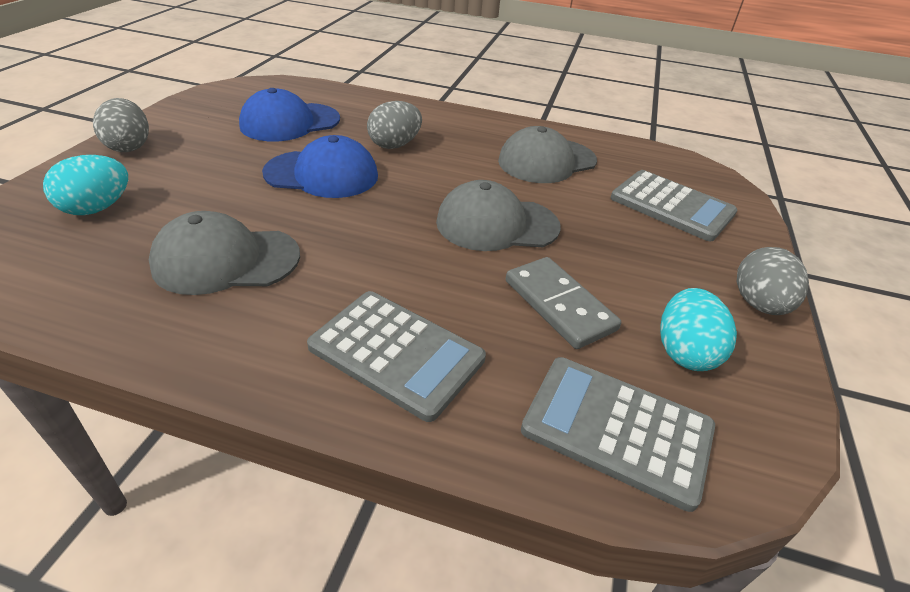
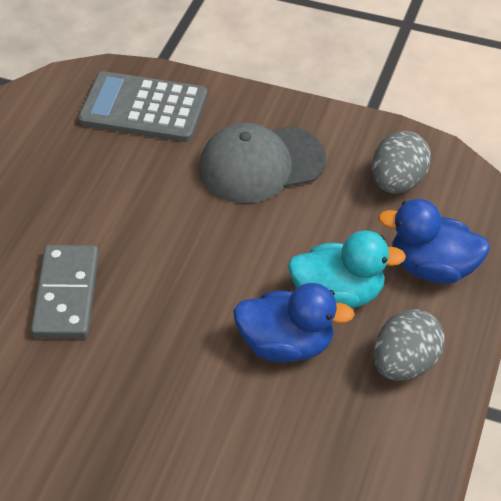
blue cap: [239,88,340,141] [262,135,378,198] = 2 -> none = 0
blue duck: none = 0 -> [233,283,355,362] [378,199,490,284] = 2
grey calculator: [307,291,486,422] [521,357,715,512] [610,170,738,242] = 3 -> [78,71,208,142] = 1
grey cap: [149,211,300,295] [436,180,561,251] [498,126,597,183] = 3 -> [199,123,326,203] = 1
grey egg: [93,98,149,152] [367,101,422,149] [737,247,809,315] = 3 -> [372,131,431,193] [373,309,445,381] = 2
turquoise duck: none = 0 -> [288,230,406,309] = 1
turquoise egg: [43,155,128,215] [660,288,737,371] = 2 -> none = 0

